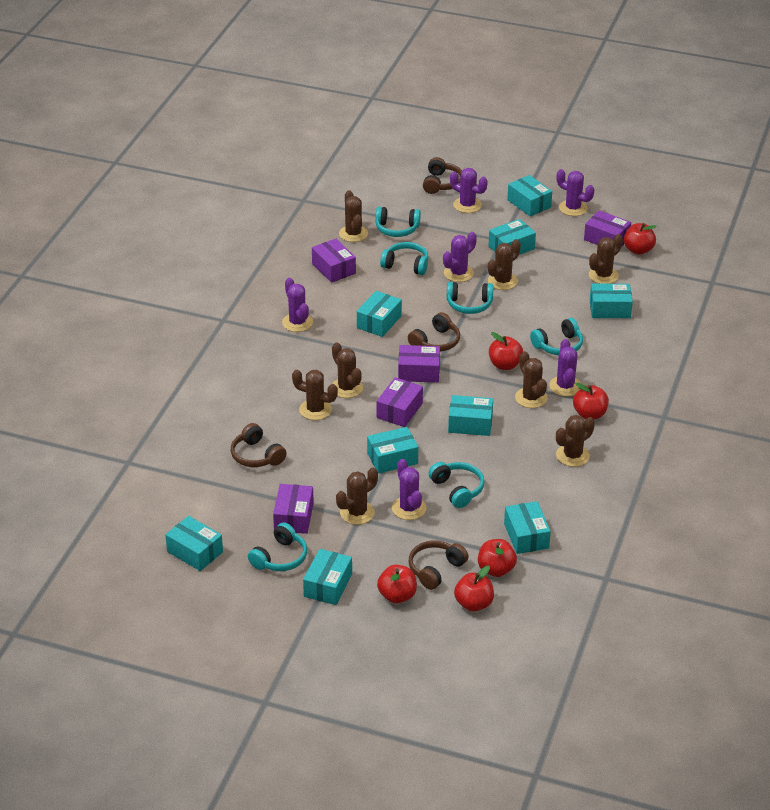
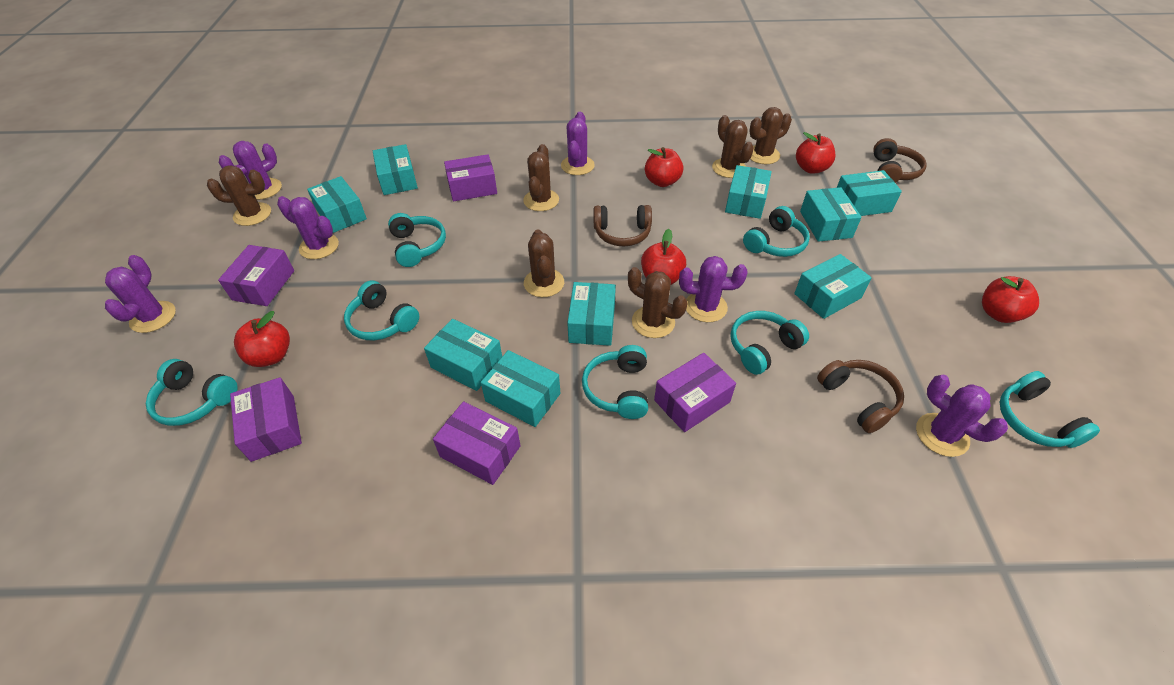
brown cactus: [292,370,338,420] [332,342,363,398] [336,468,378,525] [339,190,368,242] [488,239,521,290] [515,351,548,408] [556,415,595,467] [589,234,623,284] = 8 -> [207,165,271,226] [523,144,559,211] [524,229,564,297] [628,267,688,338] [712,115,754,178] [750,107,792,164] = 6
brown headphones: [231,423,287,467] [408,312,460,351] [409,540,469,590] [423,157,462,194] = 4 -> [594,205,652,246] [817,360,904,433] [873,138,926,183] = 3
red apple: [377,565,417,603] [454,566,494,612] [478,539,517,577] [489,332,523,370] [573,382,609,420] [624,223,657,255] = 6 -> [234,311,290,367] [641,229,686,285] [645,147,684,187] [796,132,835,174] [982,276,1039,323] = 5
turquoise headphones: [248,522,307,571] [375,207,421,237] [380,242,429,275] [428,462,485,508] [446,282,493,314] [530,318,583,355] = 6 -> [146,359,238,426] [344,281,419,340] [388,213,446,267] [582,345,648,419] [730,311,809,375] [743,206,810,257] [1000,371,1100,448] = 7

